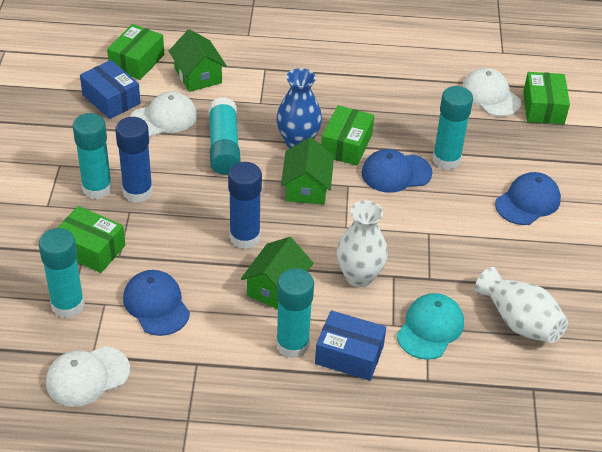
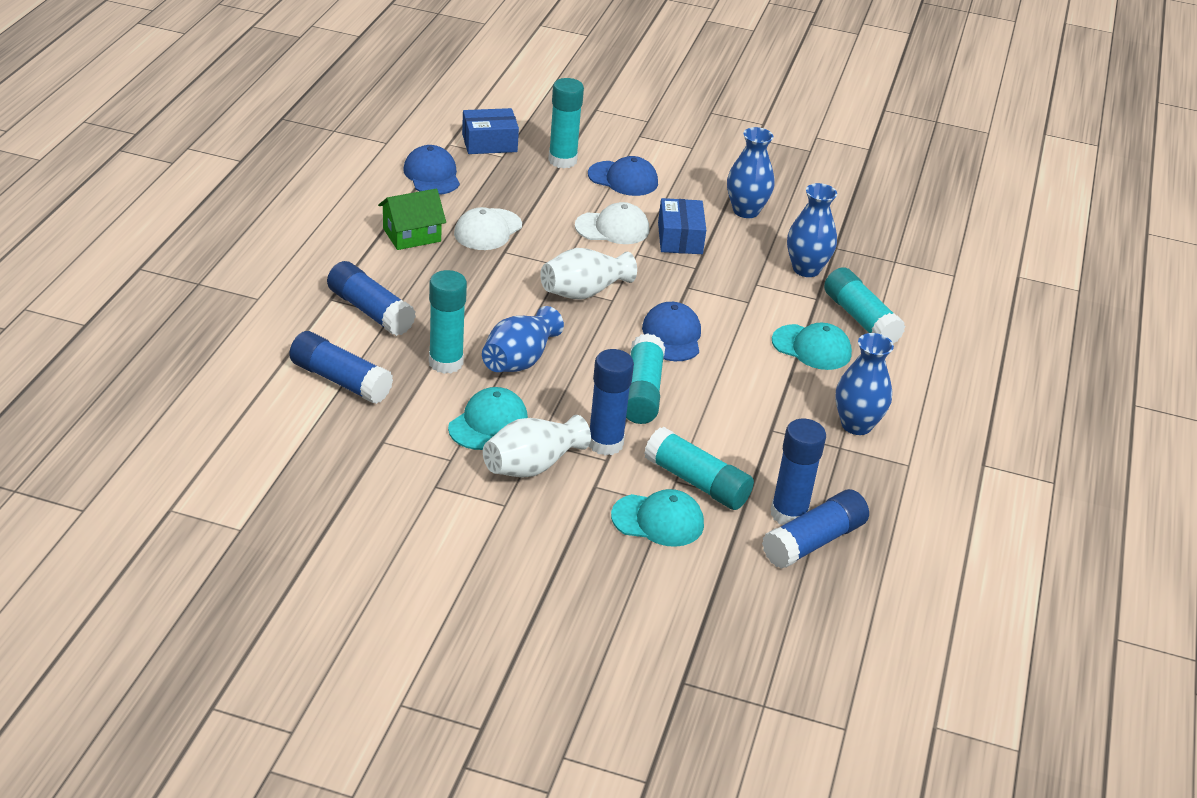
blue glue stick: [115,117,153,203] [228,162,262,249] = 2 -> [289,331,393,404] [327,261,416,336] [589,349,634,456] [762,489,869,569] [771,419,826,525] = 5
blue vase: [276,68,322,148] = 1 -> [482,306,564,372] [727,127,775,218] [787,183,837,277] [835,333,894,435] = 4
green box: [58,206,125,273] [107,24,164,80] [321,105,374,166] [523,72,570,124] = 4 -> none = 0
green house: [169,29,227,92] [241,237,313,309] [281,137,334,205] = 3 -> [378,189,446,250] = 1
turquoise cap: [397,293,464,360] = 1 -> [448,387,528,450] [611,489,704,547] [772,323,852,370] = 3
white cap: [46,346,130,407] [130,91,197,137] [462,68,521,117] = 3 -> [454,207,522,250] [575,202,650,244] = 2

